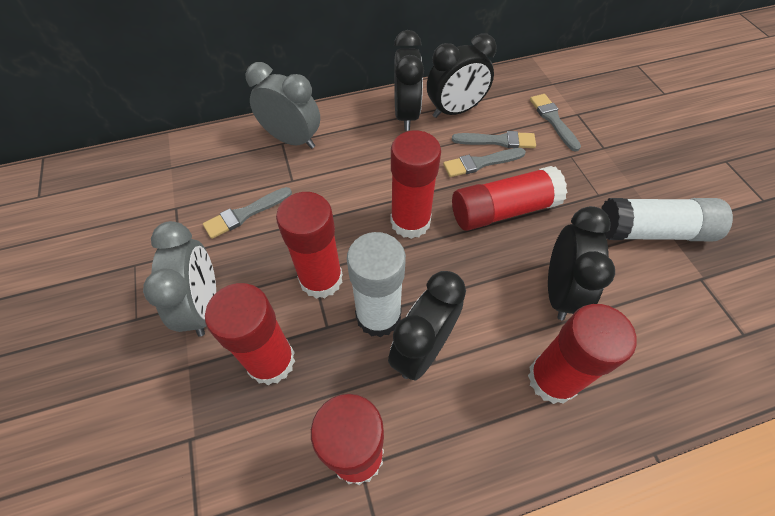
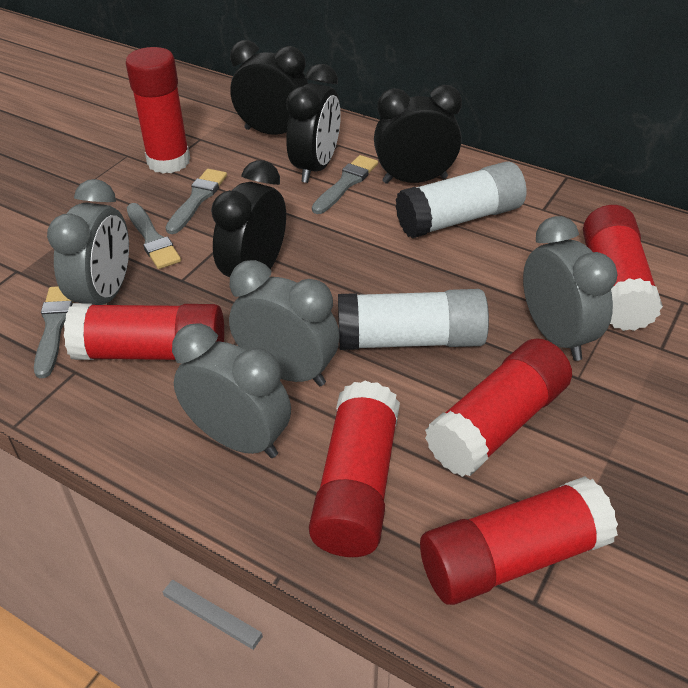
grey clock: [143,221,216,337] [245,62,320,149] = 2 -> [47,179,129,305] [172,323,291,458] [229,260,339,386] [523,216,618,361] = 4

